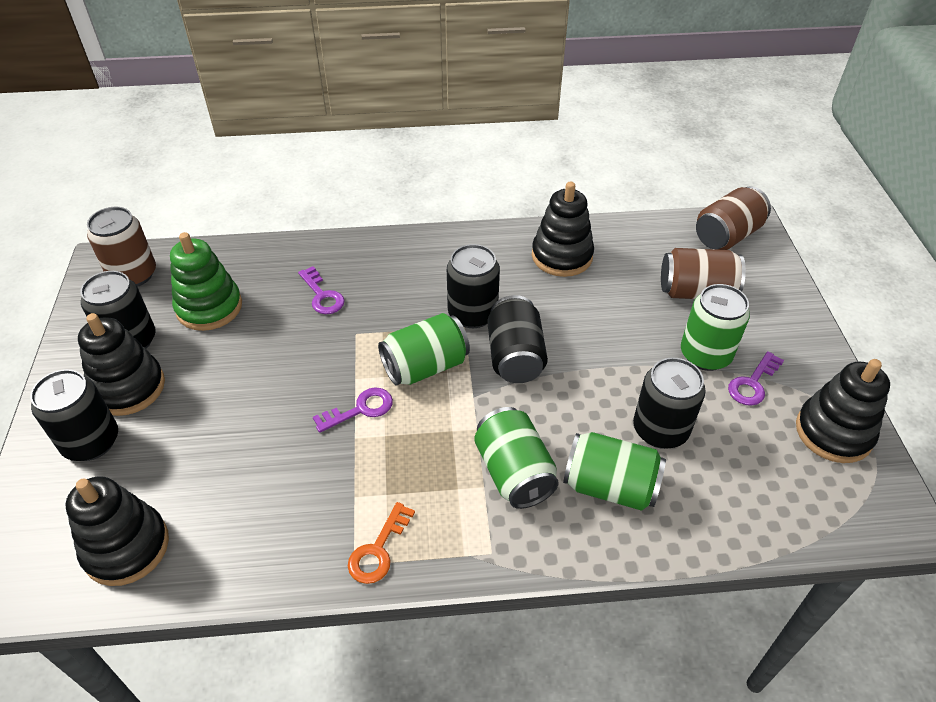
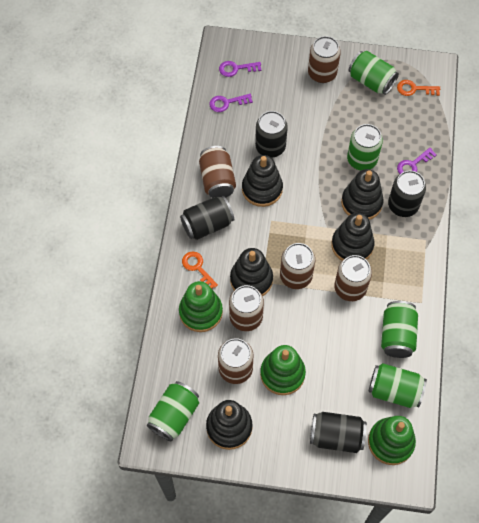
black can: [30,369,118,461] [80,271,155,349] [447,244,500,328] [487,295,548,383] [633,357,706,449] = 5 -> [180,196,234,240] [255,111,288,158] [310,412,367,453] [388,170,426,217] = 4
black stacking toy: [65,476,169,586] [78,313,165,416] [532,181,594,277] [796,359,890,463] = 4 -> [206,400,253,450] [230,248,273,296] [242,155,283,207] [331,213,375,261] [341,169,384,220] = 5
brown can: [87,207,156,287] [661,248,746,299] [696,186,771,250] = 3 -> [199,146,236,198] [218,338,253,384] [229,285,264,331] [280,243,315,289] [308,36,341,83] [334,255,372,301] = 6
green can: [378,313,470,386] [474,407,559,509] [563,432,666,511] [681,284,750,371] = 4 -> [147,381,199,441] [347,124,383,170] [349,51,399,95] [369,363,427,408] [381,301,418,358] = 5
green stacking toy: [170,232,242,331] = 1 -> [179,281,223,332] [260,345,306,395] [368,416,416,465] = 3
orange key: [348,502,415,584] = 1 -> [182,251,218,289] [397,80,440,96] = 2

